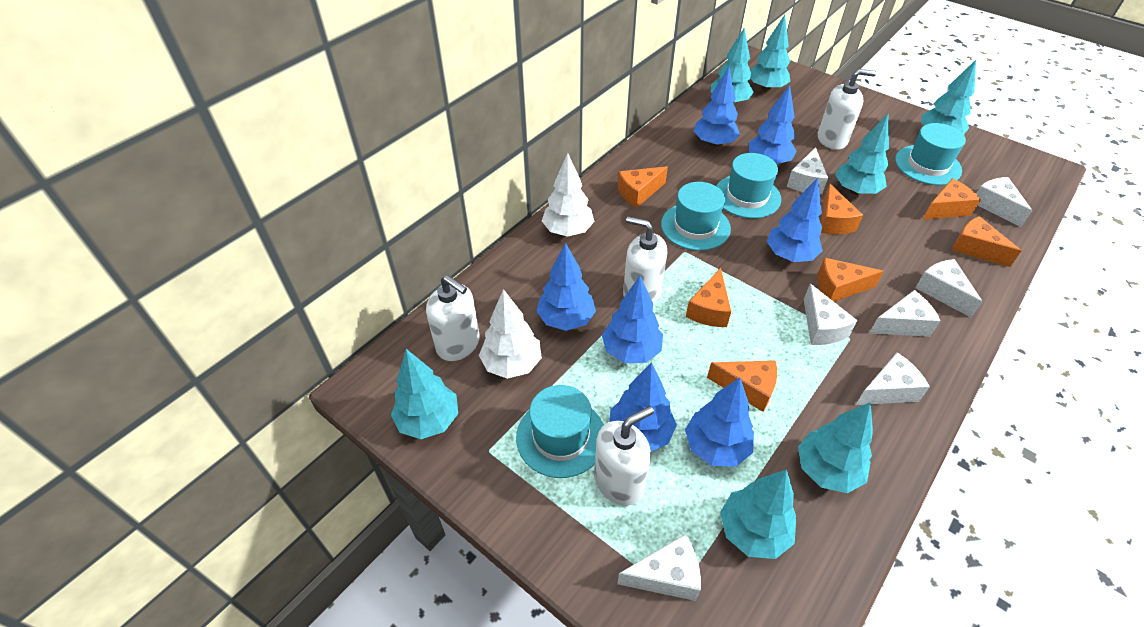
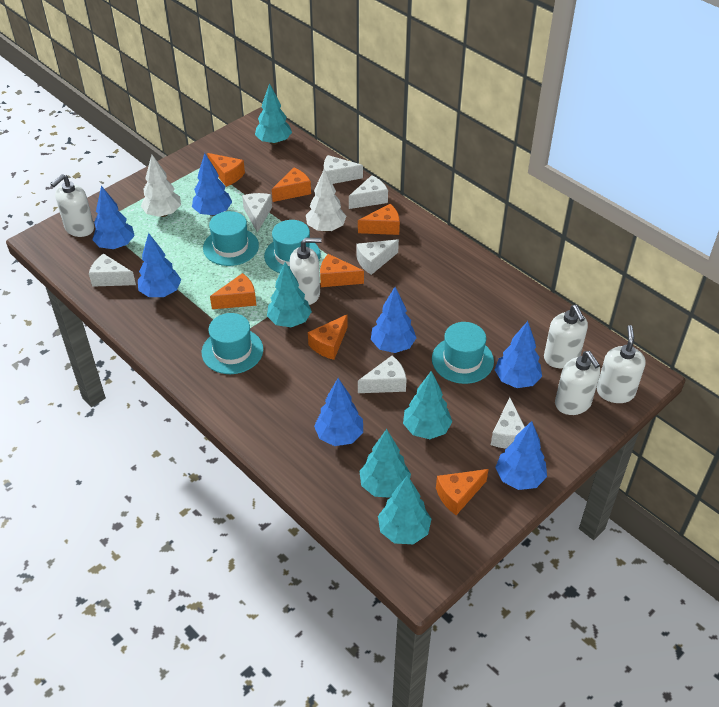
turquoise tree: [391,349,458,439] [711,28,754,104] [720,469,796,559] [751,15,790,92] [798,402,873,493] [835,114,889,195] [921,60,976,134] = 7 -> [255,83,292,145] [267,262,312,327] [359,429,411,498] [378,475,431,544] [403,371,452,439] = 5
white soap dispenser: [426,275,480,361] [595,406,654,506] [623,216,667,304] [818,69,876,150] = 4 -> [51,174,94,237] [290,238,322,305] [544,305,588,368] [555,351,600,415] [597,325,646,403] = 5

